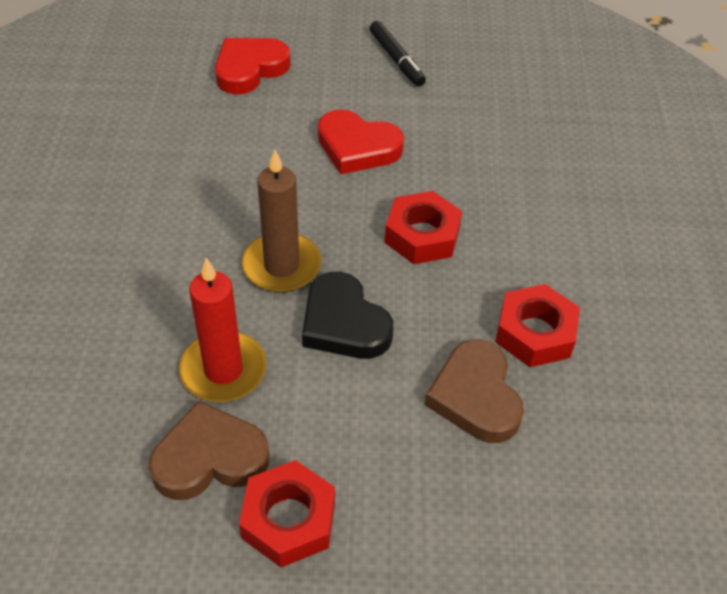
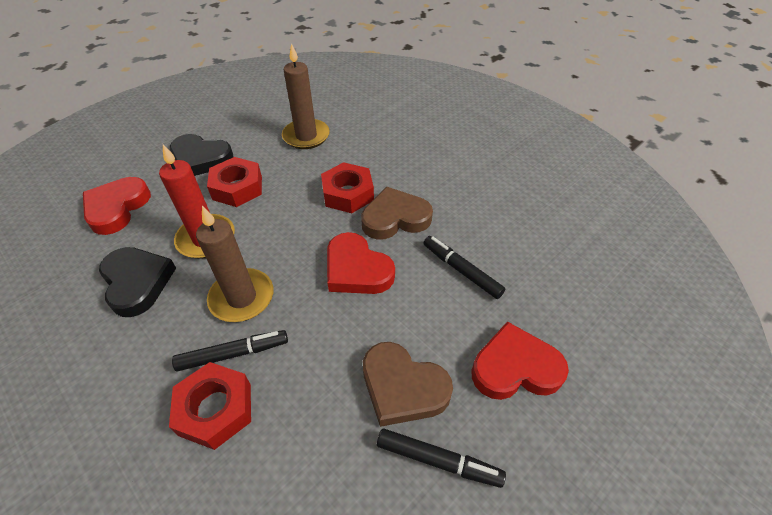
black heart: [302,271,394,359] = 1 -> [99,247,176,317] [170,134,234,176] = 2
black marker: [370,21,426,86] = 1 -> [172,330,288,371] [377,429,506,488] [423,236,506,299] = 3
brown candle: [242,150,321,292] = 1 -> [196,206,273,322] [282,43,330,149] = 2
red heart: [215,38,291,95] [318,109,404,174] = 2 -> [83,177,151,235] [327,232,395,294] [472,322,569,400] = 3

